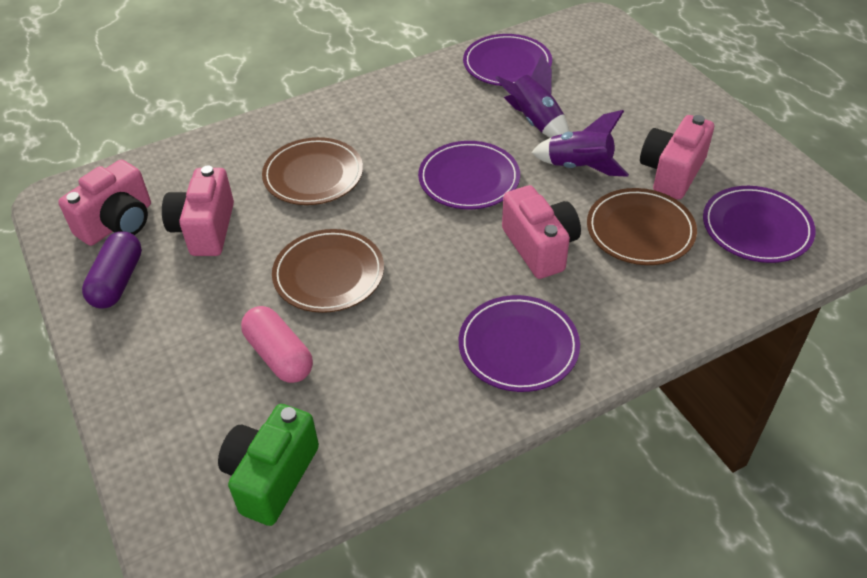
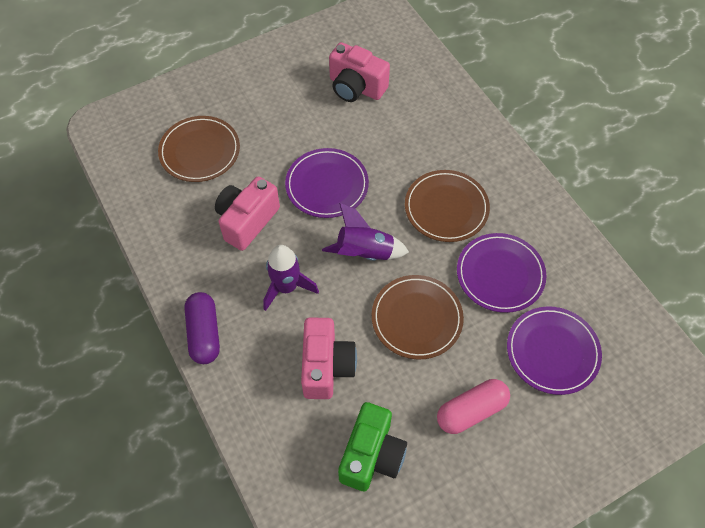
pink camera: [58,160,151,246] [162,165,234,256] [502,185,581,279] [640,115,714,200] = 4 -> [215,177,280,251] [301,318,357,399] [329,42,390,102] = 3
purple plate: [418,141,520,210] [459,295,580,392] [463,34,552,86] [703,186,815,263] = 4 -> [285,148,369,218] [457,233,547,313] [507,306,602,395] = 3

